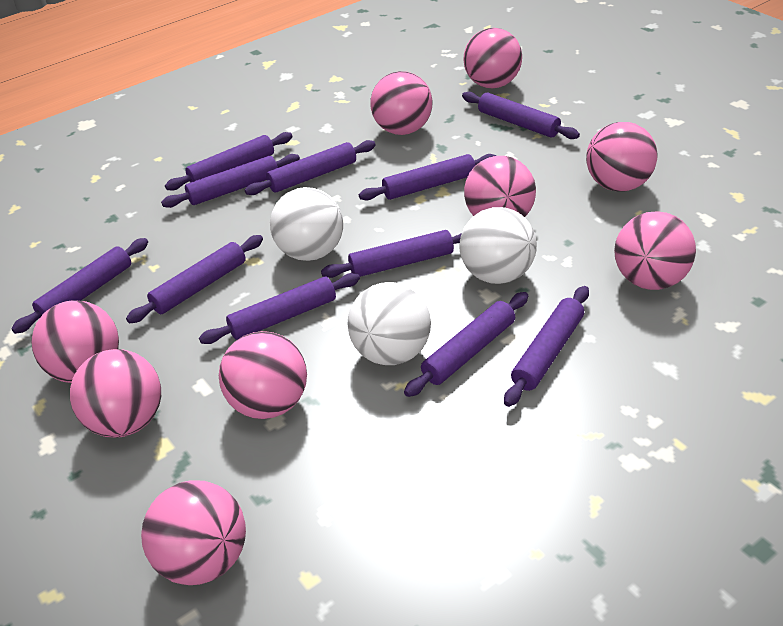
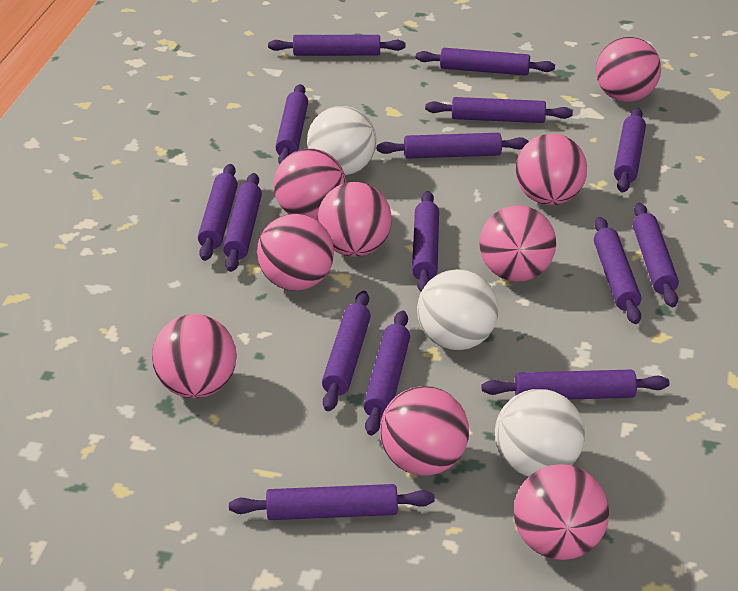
purple rolling pin: [11,238,148,334] [126,235,263,323] [161,154,300,208] [165,132,293,191] [199,273,360,344] [245,140,376,195] [321,230,462,278] [359,154,496,200] [404,292,528,397] [462,92,580,139] [504,286,589,407] = 11 -> [198,164,238,261] [223,173,262,272] [229,484,435,520] [268,35,405,56] [275,84,308,164] [322,291,371,411] [363,311,410,435] [377,133,529,159] [412,191,439,291] [416,48,555,76] [425,97,573,123] [481,370,669,400] [594,217,641,324] [614,108,646,193] [633,203,679,307] = 15

